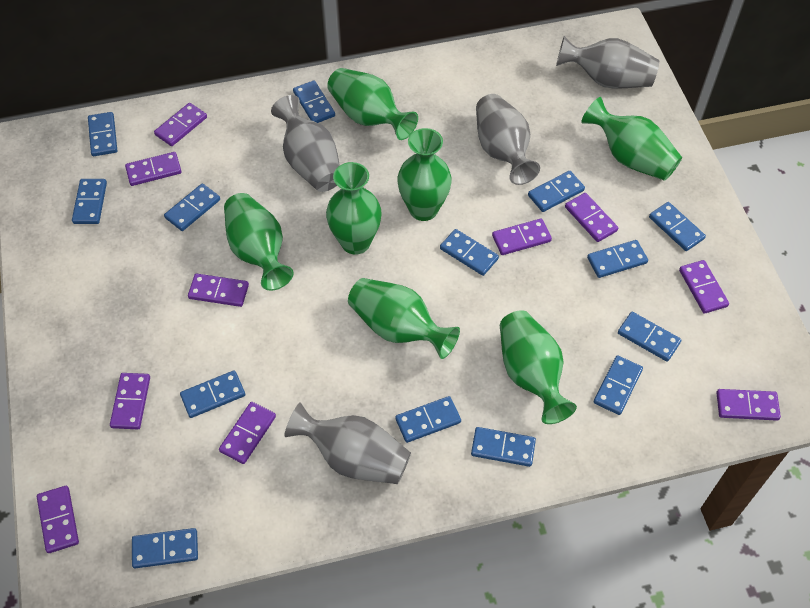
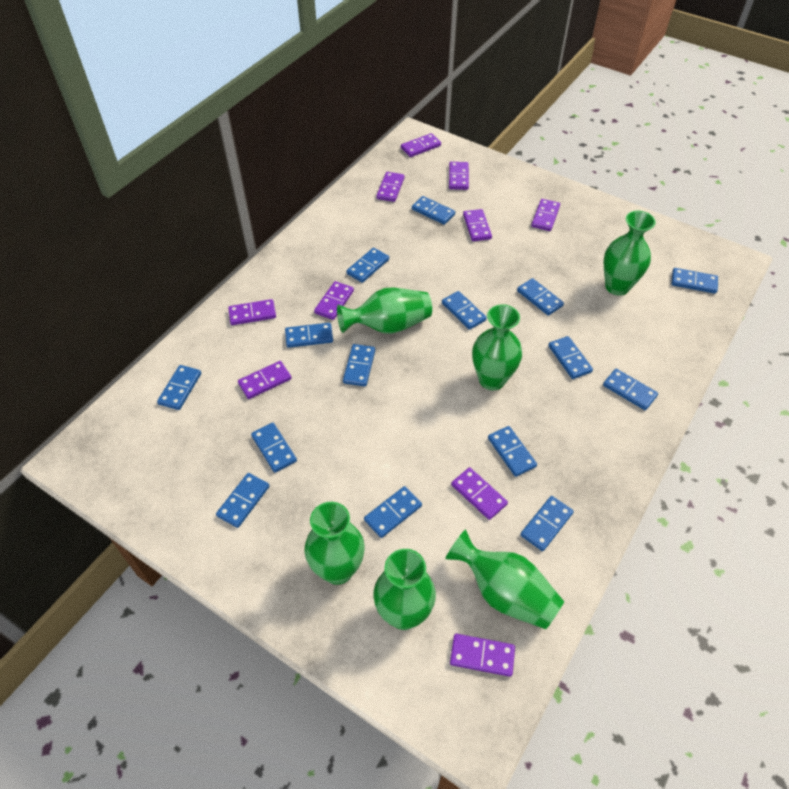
blue domino: [72,179,107,224] [88,112,117,156] [132,528,198,568] [164,183,220,231] [180,371,245,418] [293,80,335,123] [395,396,461,443] [440,229,499,276] [471,427,536,467] [528,171,585,212] [587,240,648,278] [594,355,643,415] [618,312,681,362] [649,202,706,251] = 14 -> [157,365,201,410] [216,473,269,528] [251,423,297,473] [285,323,333,348] [343,344,375,386] [346,248,389,283] [364,486,422,538] [412,196,455,225] [442,291,487,330] [488,426,537,477] [517,278,564,316] [520,496,574,551] [548,336,593,379] [603,369,658,410] [672,268,718,294] = 15
green vase: [224,193,294,291] [326,162,382,255] [327,68,418,140] [348,278,460,359] [397,128,452,221] [500,310,577,424] [581,97,682,181] = 7 -> [304,502,364,585] [337,287,432,334] [373,549,436,630] [445,529,564,629] [472,304,522,390] [604,211,656,296] = 6
grey vase: [271,95,340,192] [284,402,411,484] [476,94,540,185] [556,36,659,89] = 4 -> none = 0

